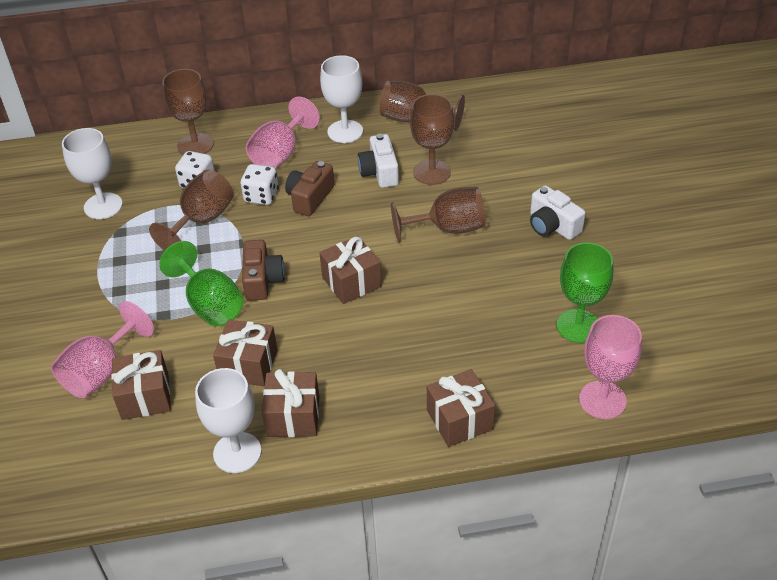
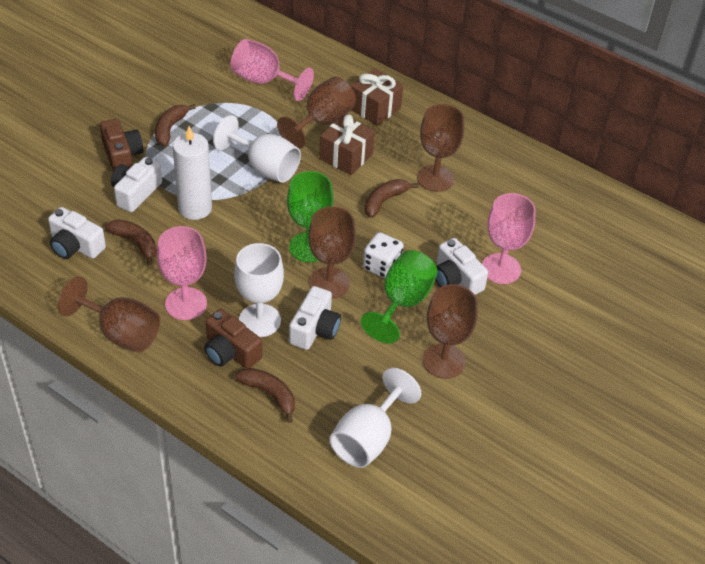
brown banana: none = 0 -> [105,219,157,266] [155,104,196,146] [235,368,295,423] [365,179,419,218] = 4
brown gift: [111,350,171,420] [213,320,278,386] [262,369,319,437] [319,236,381,304] [427,369,495,447] = 5 -> [319,115,375,175] [350,68,403,126] = 2
white camera: [358,134,399,188] [530,185,585,240] = 2 -> [48,207,106,259] [111,157,162,212] [289,286,341,350] [435,238,488,295] = 4
white candle: none = 0 -> [173,126,212,220] = 1
white dice: [175,151,215,189] [240,164,279,205] = 2 -> [363,232,404,278] = 1

